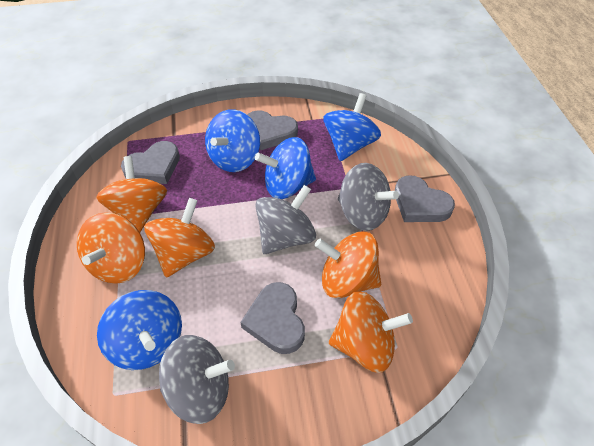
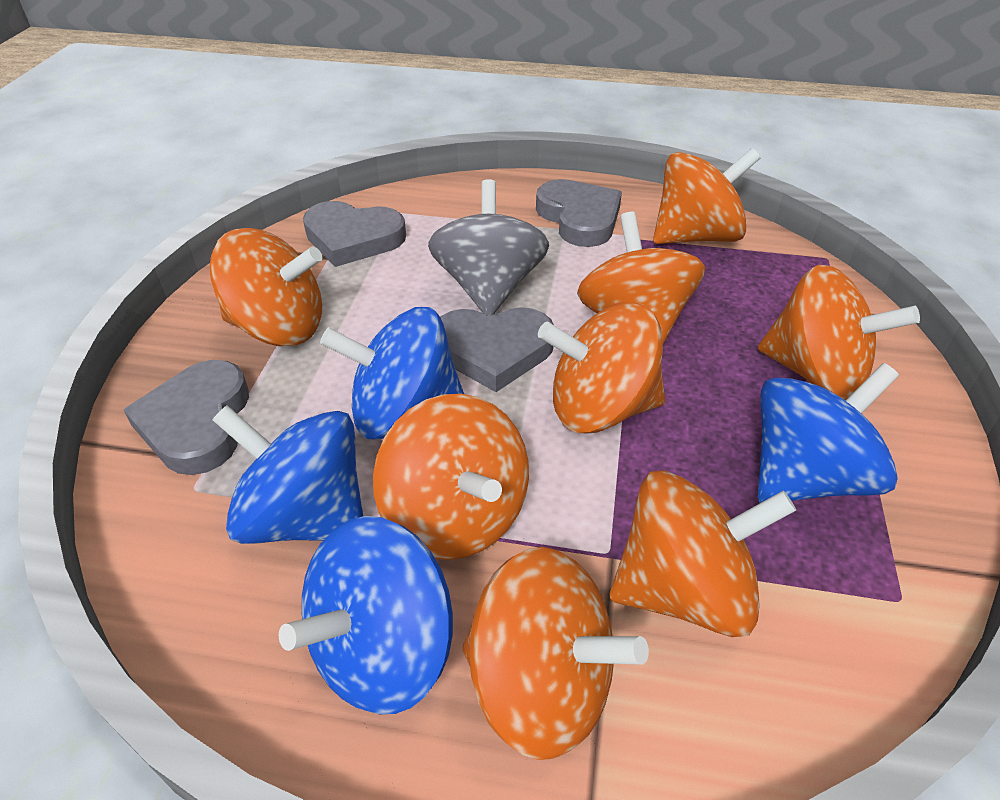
grey spinning top: [159,335,235,424] [255,185,316,254] [338,163,399,231] = 3 -> [428,179,549,316] = 1
orange spinning top: [77,212,145,284] [96,156,167,232] [144,198,215,278] [315,232,381,298] [329,291,413,373] = 5 -> [209,228,322,346] [373,394,529,560] [463,547,649,760] [538,302,665,434] [577,212,705,344] [609,470,796,637] [653,148,760,244] [758,265,920,400] = 8

